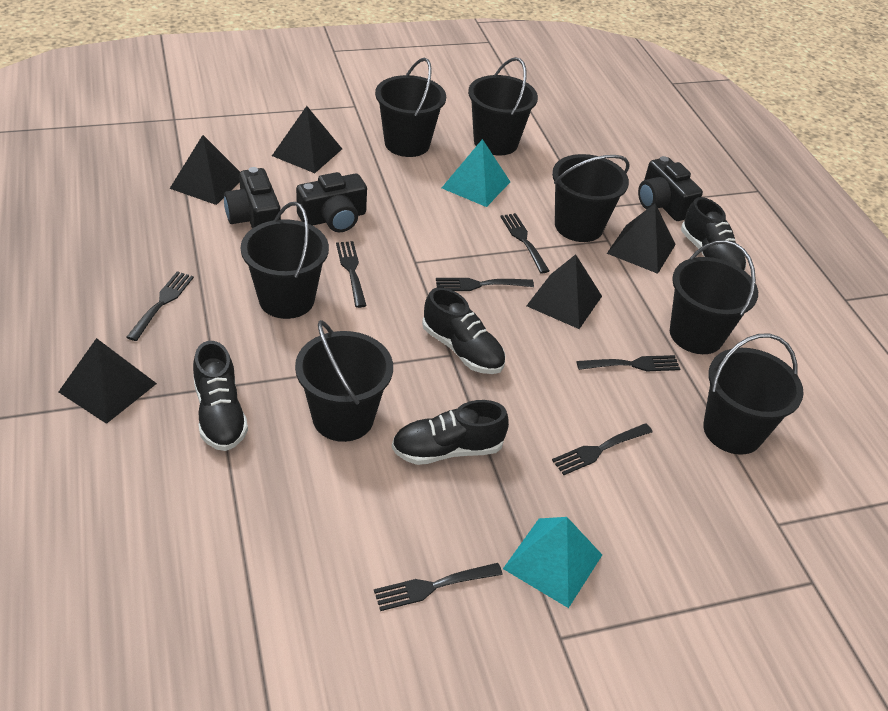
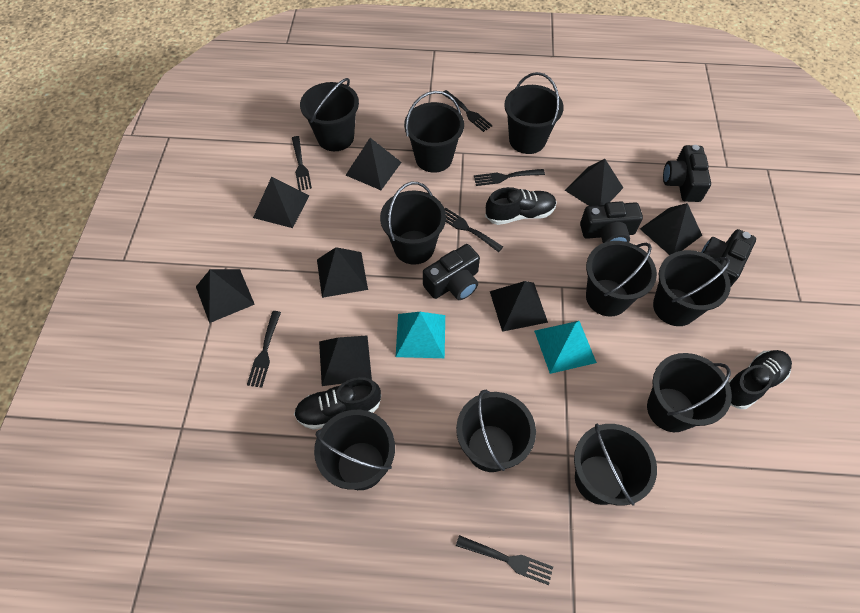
black bucket: [241,202,329,319] [295,320,393,442] [375,58,446,157] [468,57,538,155] [552,154,630,242] [670,240,758,354] [703,334,804,455] = 7 -> [300,78,359,151] [314,410,395,490] [380,182,446,265] [404,91,464,173] [456,390,536,472] [504,72,564,154] [574,424,657,506] [586,241,657,317] [647,353,732,432] [653,250,731,326] = 10
black camera: [224,167,281,228] [296,172,367,232] [638,156,703,221] = 3 -> [423,244,480,300] [580,201,643,243] [663,145,711,202] [701,229,756,286] = 4
black fork: [126,271,194,341] [336,241,367,308] [374,563,503,611] [436,278,534,291] [500,213,549,273] [552,423,653,475] [576,355,680,371] = 7 -> [247,311,281,388] [292,136,312,191] [443,90,493,132] [445,208,503,252] [456,535,553,585] [474,169,545,186] = 6
black pyramid: [59,338,157,424] [170,135,240,205] [272,106,342,173] [527,254,602,329] [607,203,676,274] = 5 -> [196,269,255,323] [253,177,309,228] [317,247,368,298] [319,336,372,386] [346,138,402,190] [490,281,548,332] [565,159,623,206] [640,203,702,255] = 8
black shoe: [193,341,248,451] [392,400,509,465] [422,288,505,374] [681,197,747,270] = 4 -> [294,377,381,430] [485,187,557,225] [728,350,792,409] = 3

